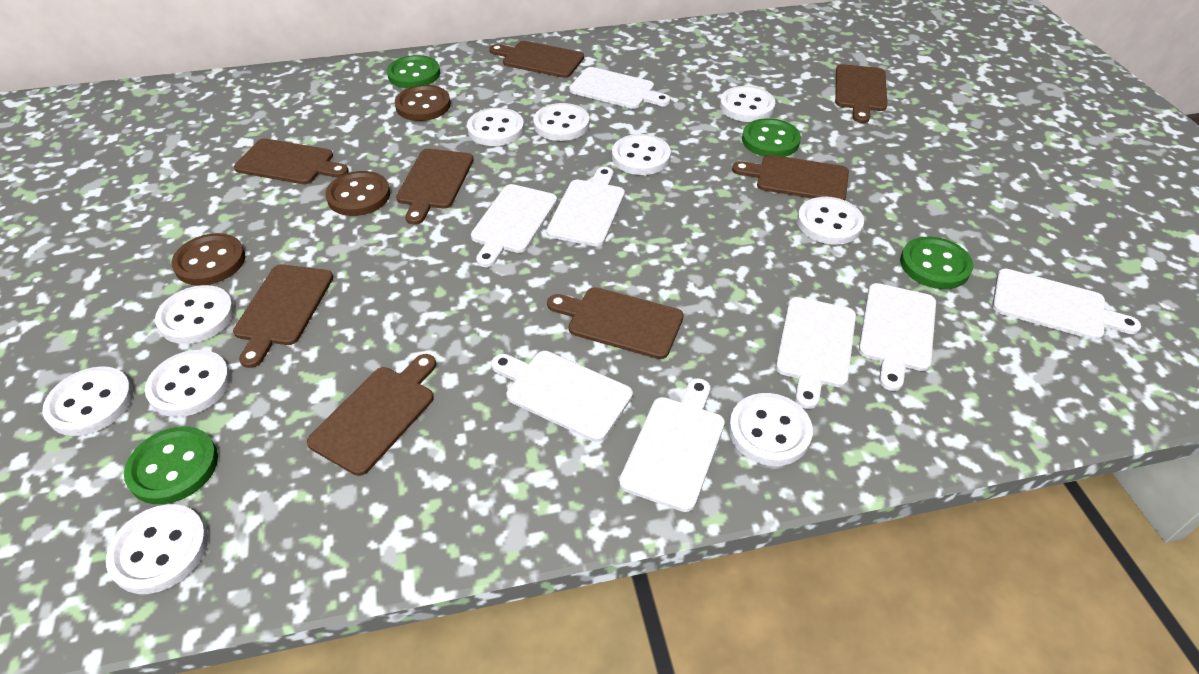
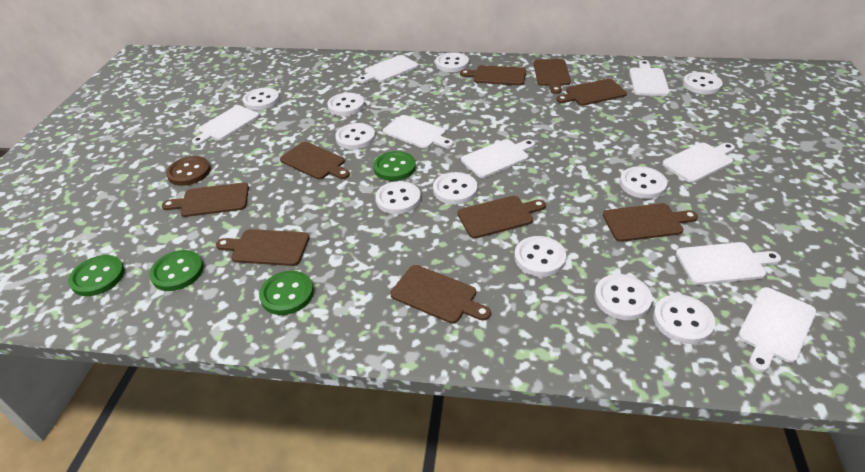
brown button: [171,233,245,286] [325,171,390,216] [395,85,451,121] = 3 -> [166,156,211,186] = 1
brown cutting board: [233,264,333,368] [234,138,349,184] [307,354,436,476] [396,149,474,225] [489,41,584,78] [547,287,684,359] [732,155,849,200] [835,64,887,123] = 8 -> [162,183,249,217] [216,229,309,266] [280,142,350,179] [390,265,491,323] [457,196,546,239] [460,65,526,85] [534,59,571,94] [556,79,627,105] [603,203,698,242] = 9
white button: [42,366,133,436] [106,504,208,594] [145,350,231,417] [155,285,235,344] [467,108,524,146] [533,103,589,141] [612,134,671,175] [720,86,775,122] [729,393,813,466] [797,197,864,245] = 10 -> [243,88,280,110] [327,93,364,116] [335,123,375,149] [375,181,421,214] [433,172,478,204] [435,52,469,72] [514,236,566,277] [594,274,652,320] [620,166,667,199] [653,294,715,344] [683,72,723,94] = 11

